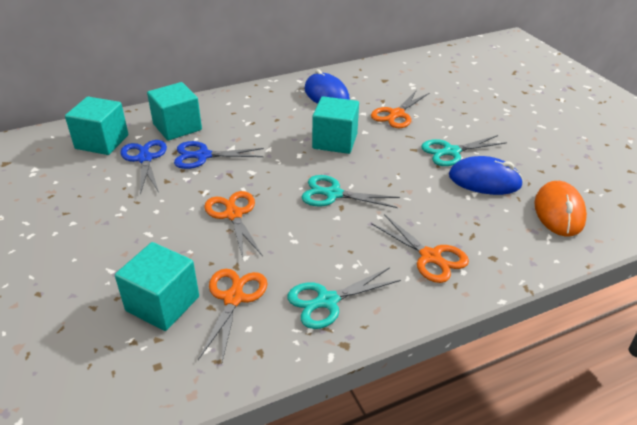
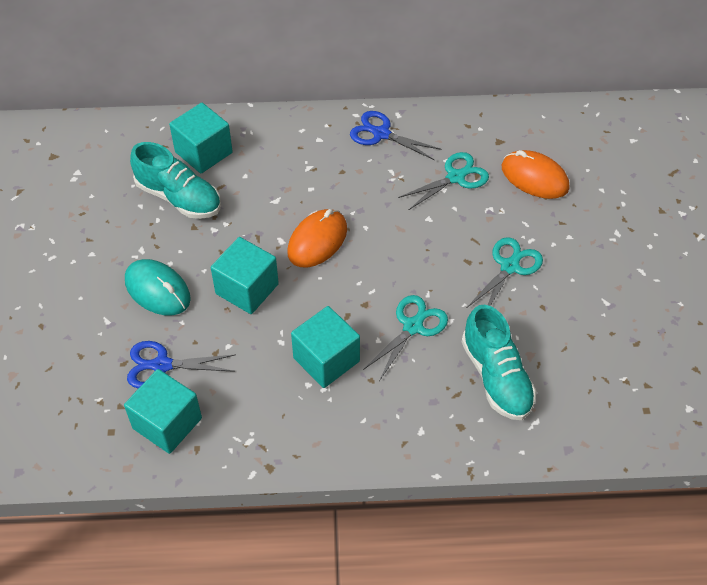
blue mouse: [304,69,350,104] [449,156,523,195] = 2 -> none = 0
orange mouse: [534,181,587,237] = 1 -> [287,209,347,267] [502,150,570,199] = 2
orange scissors: [198,269,267,362] [204,191,263,258] [371,90,429,128] [371,214,469,283] = 4 -> none = 0
turquoise mouse: none = 0 -> [125,259,191,316] = 1
turquoise shoe: none = 0 -> [130,142,221,219] [462,305,537,420] = 2

